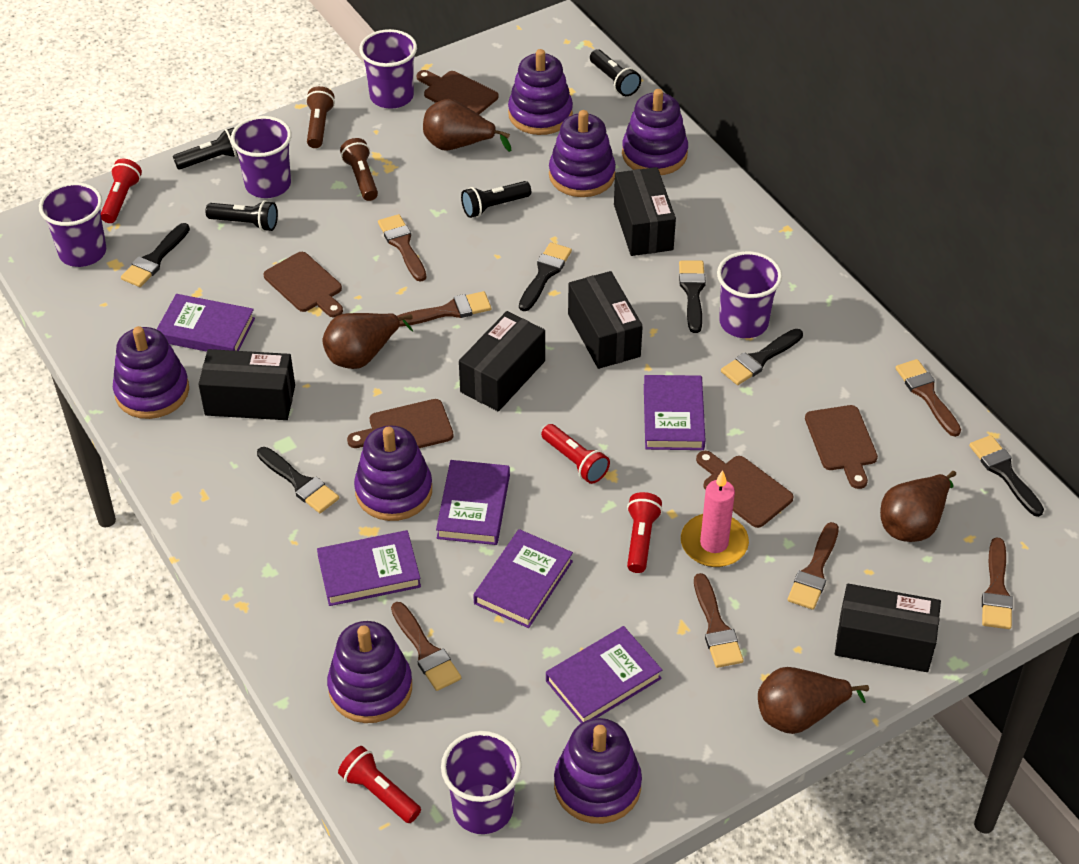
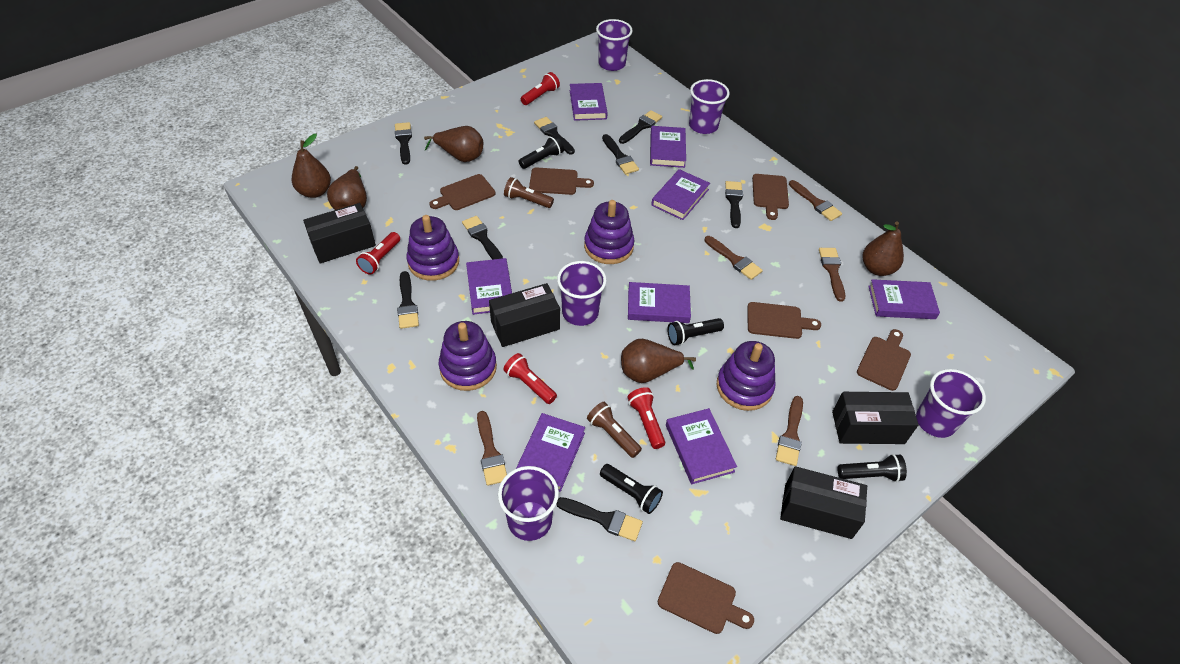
black box: [198,349,295,420] [459,311,545,411] [568,271,643,369] [614,167,676,256] [835,584,941,672] = 5 -> [303,203,376,264] [489,283,560,347] [780,466,867,539] [832,392,919,444] = 4
black brush: [121,223,190,287] [257,447,339,513] [519,242,572,311] [679,261,706,333] [721,329,803,385] [969,435,1044,517] = 6 -> [395,122,412,165] [397,271,419,329] [462,216,503,260] [534,117,575,155] [556,497,643,541] [602,134,639,174] [619,110,662,144] [725,181,743,228] = 8
brown brush: [378,214,426,282] [391,602,461,691] [397,291,491,327] [694,573,744,668] [788,522,839,610] [896,359,961,437] [982,537,1013,629] = 7 -> [477,411,507,486] [704,236,763,280] [776,396,803,466] [789,180,842,221] [819,248,845,302] = 5
brown cutting board: [263,252,343,317] [347,399,454,448] [417,70,498,114] [696,451,794,528] [805,405,878,489] = 5 -> [429,174,495,210] [529,167,594,195] [658,562,754,634] [747,302,821,339] [752,174,789,220] [857,329,911,391] = 6
brown pear: [322,313,413,369] [423,99,511,152] [758,667,869,734] [880,471,956,542] = 4 -> [292,134,331,198] [327,166,367,210] [424,126,483,162] [621,339,696,383] [862,221,904,276] = 5
pink candle: [681,470,749,567] = 1 -> none = 0
purple book: [157,294,255,352] [317,530,421,606] [436,460,510,545] [473,529,573,628] [546,626,662,723] [644,375,706,450] = 6 -> [466,258,512,315] [516,413,585,492] [570,83,608,121] [628,282,691,323] [650,126,686,168] [651,169,710,220] [666,408,737,484] [868,279,940,319] = 8
purple stacking toy: [113,326,189,419] [327,621,412,723] [354,425,432,521] [508,49,573,135] [549,110,616,197] [554,718,642,824] [622,89,688,175] = 7 -> [407,215,459,281] [439,321,497,391] [584,200,635,264] [717,341,775,411] = 4

